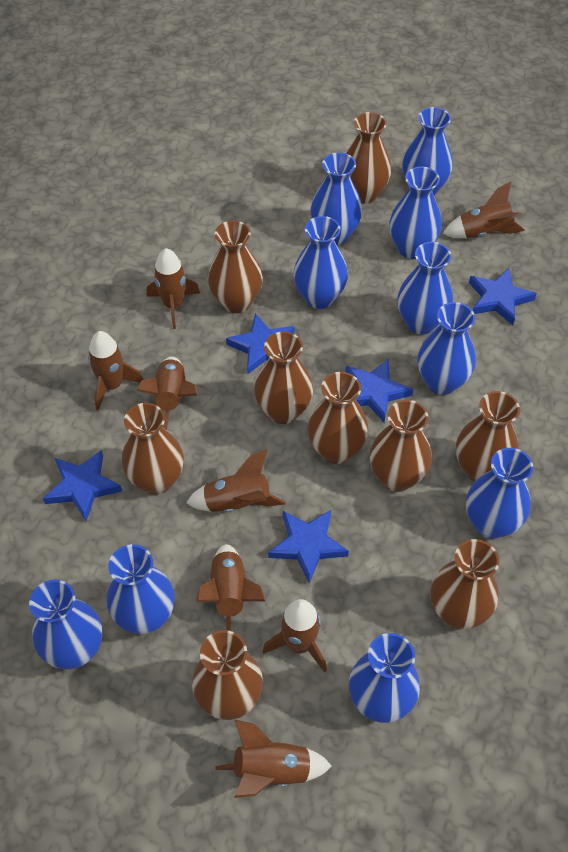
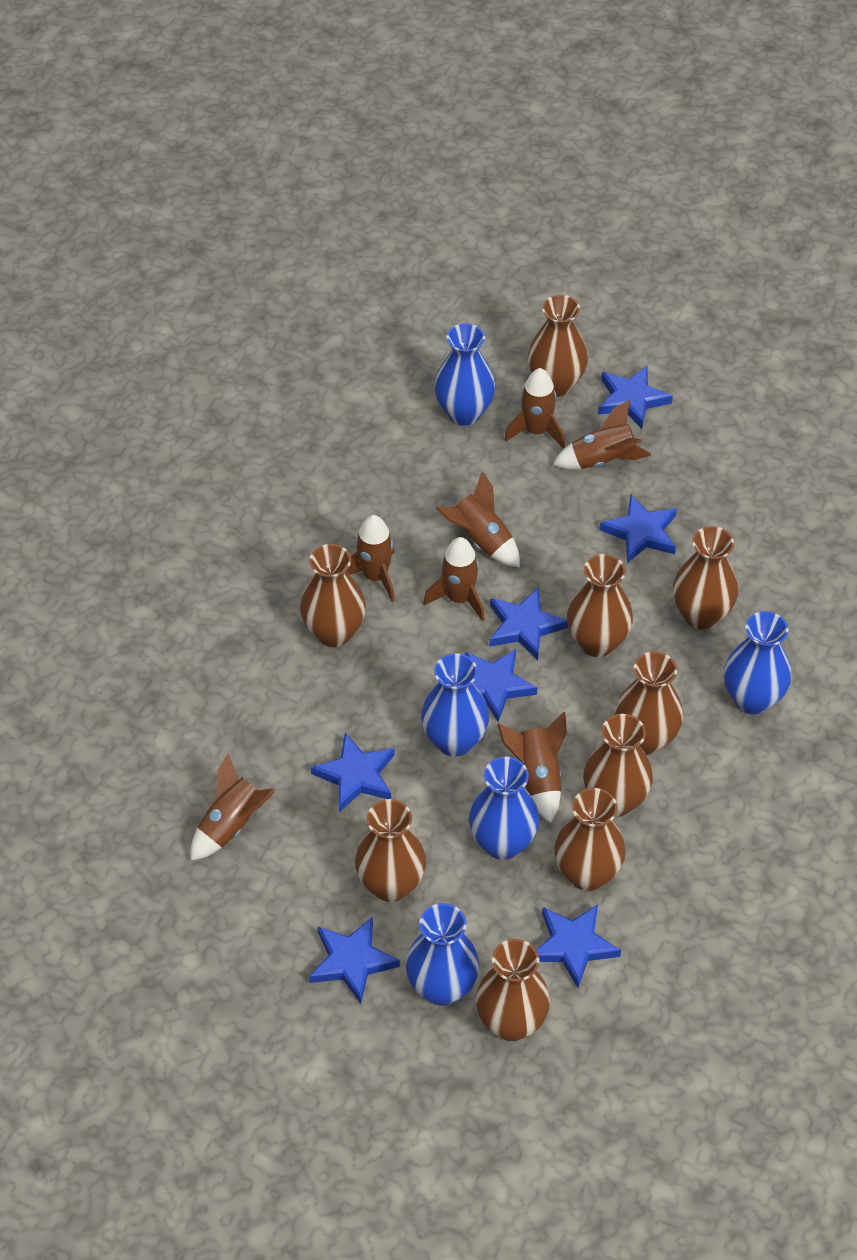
blue star: [43,450,122,521] [226,313,295,374] [268,510,349,583] [345,358,413,423] [469,268,537,325] = 5 -> [309,917,400,1004] [311,733,395,812] [465,649,537,722] [489,587,568,660] [536,904,621,988] [598,366,673,429] [600,494,677,563] = 7
blue vase: [29,580,102,669] [107,544,175,634] [293,216,348,309] [310,152,363,245] [349,633,420,723] [389,167,442,259] [397,242,453,335] [402,107,453,196] [417,302,476,395] [466,448,533,539] = 10 -> [406,903,479,1006] [421,653,489,757] [434,323,495,426] [469,757,539,860] [724,611,791,715] = 5
brown rocket: [88,331,144,411] [137,357,197,430] [147,248,200,329] [186,449,286,512] [197,544,265,631] [215,719,332,798] [263,599,327,673] [443,182,525,238] = 8 -> [191,754,275,861] [346,515,395,602] [423,537,485,621] [436,471,520,567] [497,712,567,823] [504,368,565,448] [553,400,651,469] = 7

